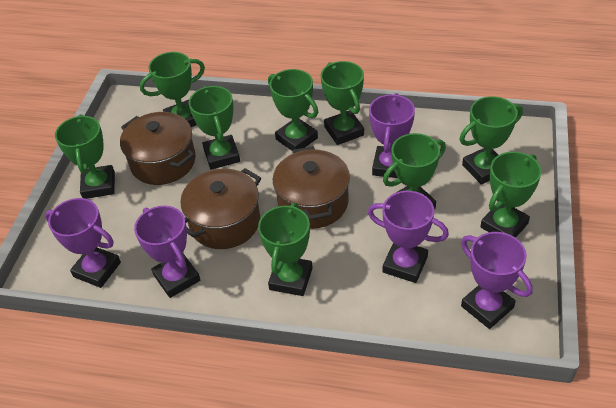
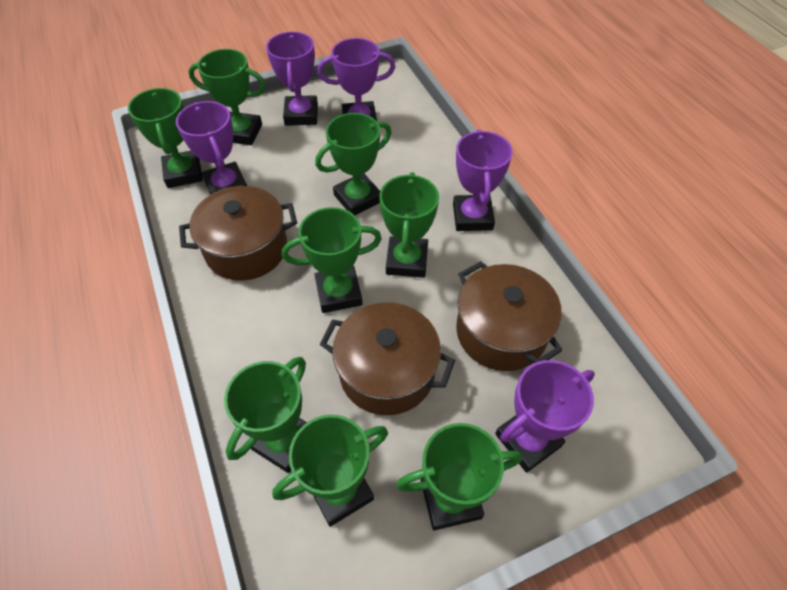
green trophy: [55,115,115,199] [140,52,205,127] [188,86,240,170] [258,203,313,296] [268,69,318,151] [320,61,364,145] [383,133,446,209] [459,96,523,185] [480,152,542,238] = 9 -> [128,88,203,188] [188,49,266,145] [224,357,307,473] [272,415,388,527] [282,207,382,313] [315,113,392,215] [379,172,439,278] [396,423,522,530] = 8

